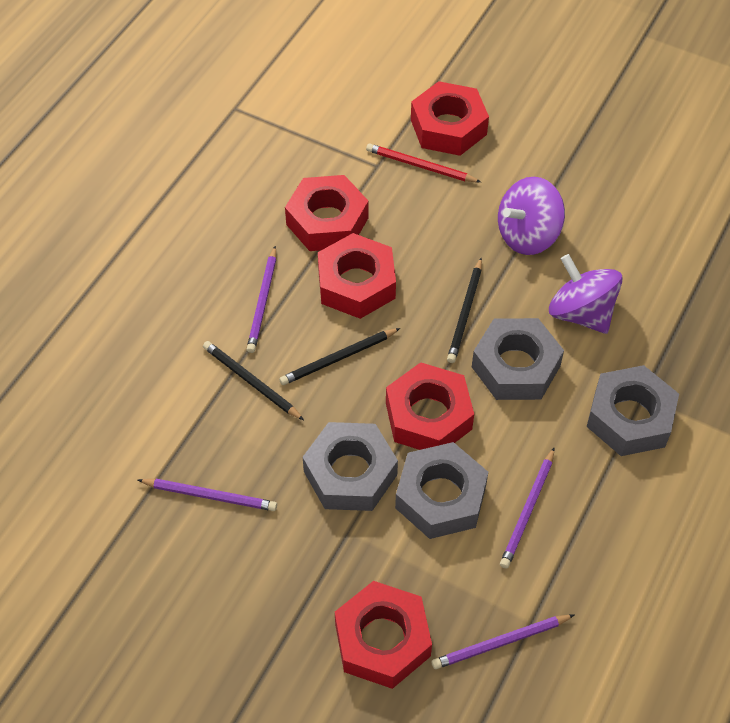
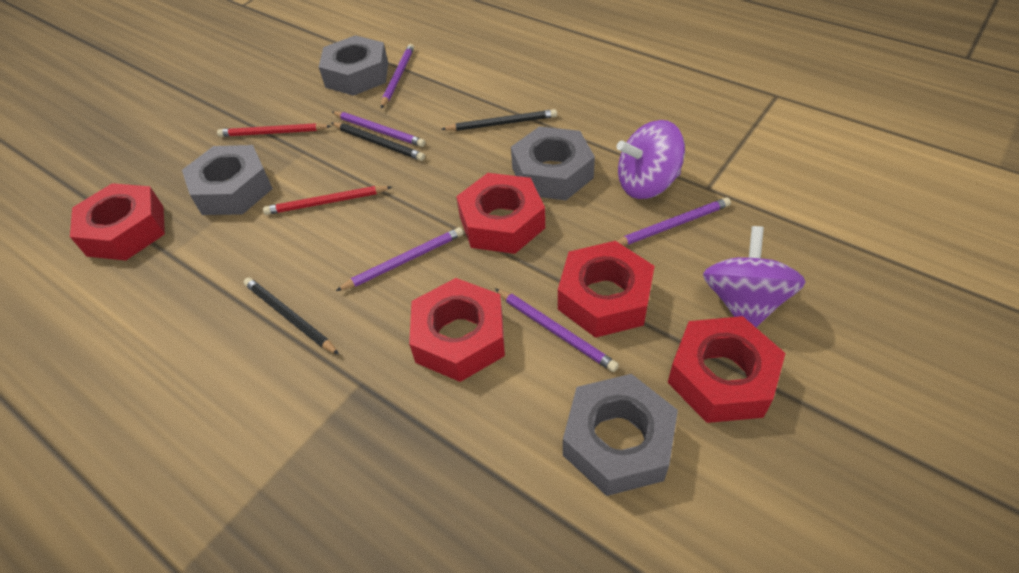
purple pencil: [138,479,277,511] [247,246,276,353] [432,615,574,669] [500,448,554,569] = 4 -> [332,111,425,147] [336,227,463,291] [381,44,414,109] [495,288,619,372] [617,198,731,245] = 5
red pencil: [366,144,481,182] = 1 -> [217,123,331,137] [263,186,392,215] = 2

